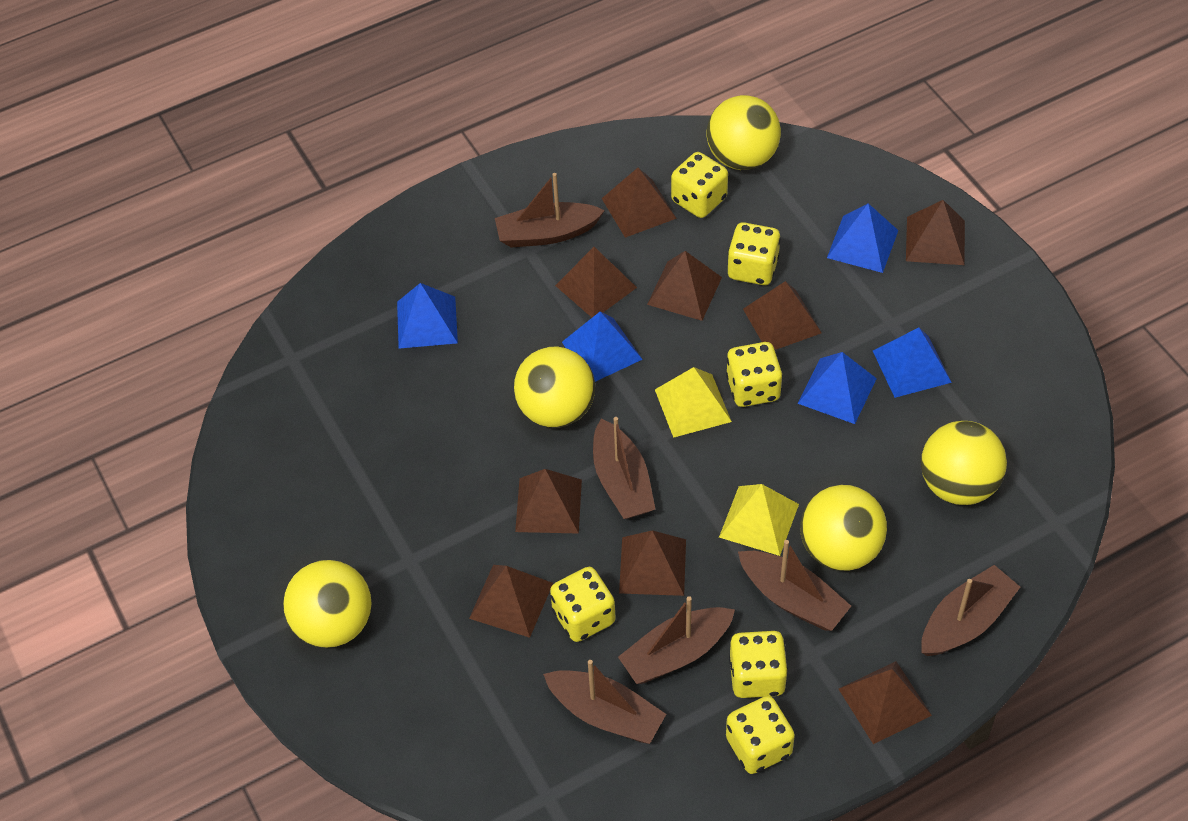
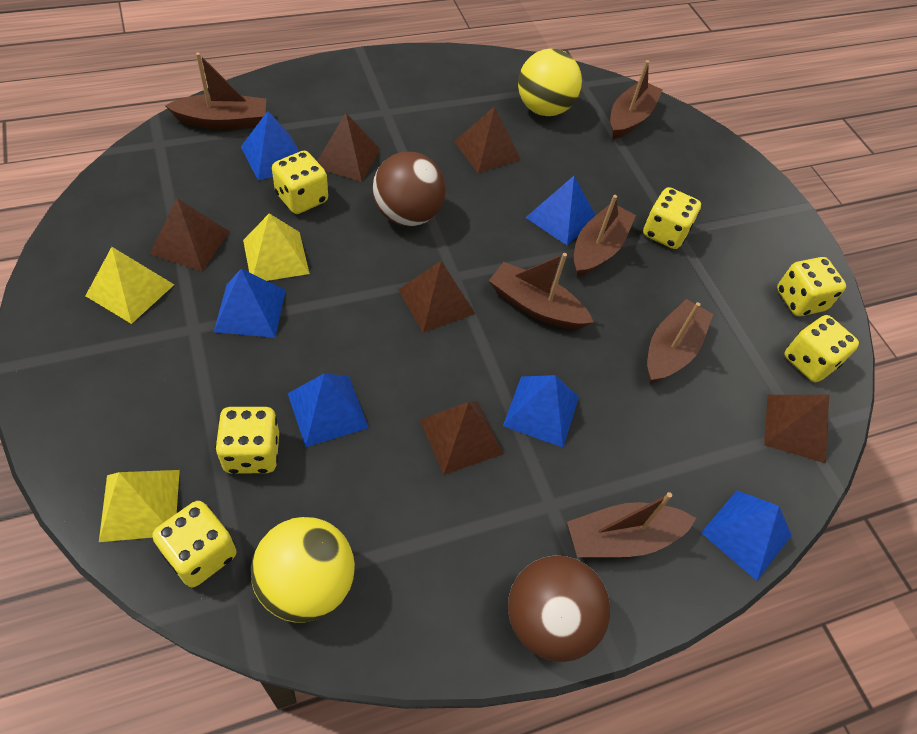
blue pyramid: [397,283,458,349] [562,312,643,382] [798,352,877,424] [827,203,899,273] [873,327,952,398] = 5 -> [214,269,286,338] [241,111,300,181] [288,373,369,447] [503,375,579,448] [525,176,596,246] [701,491,792,581] = 6
brown ball: none = 0 -> [372,152,446,226] [508,556,610,662] = 2
brown pyramid: [469,565,553,638] [515,469,582,534] [555,247,637,317] [602,168,677,238] [619,530,686,596] [647,251,722,321] [743,281,822,350] [839,661,932,744] [906,200,965,265] = 9 -> [150,198,230,271] [317,113,380,182] [398,261,475,332] [420,401,503,475] [454,106,521,173] [764,395,829,463] = 6
yellow ball: [283,560,372,648] [514,347,595,428] [707,95,781,170] [800,485,887,571] [921,421,1007,505] = 5 -> [251,517,355,622] [518,48,582,116] = 2
yellow pyramid: [655,367,732,438] [719,484,799,556] = 2 -> [85,247,174,324] [99,470,180,542] [243,213,310,281] = 3

